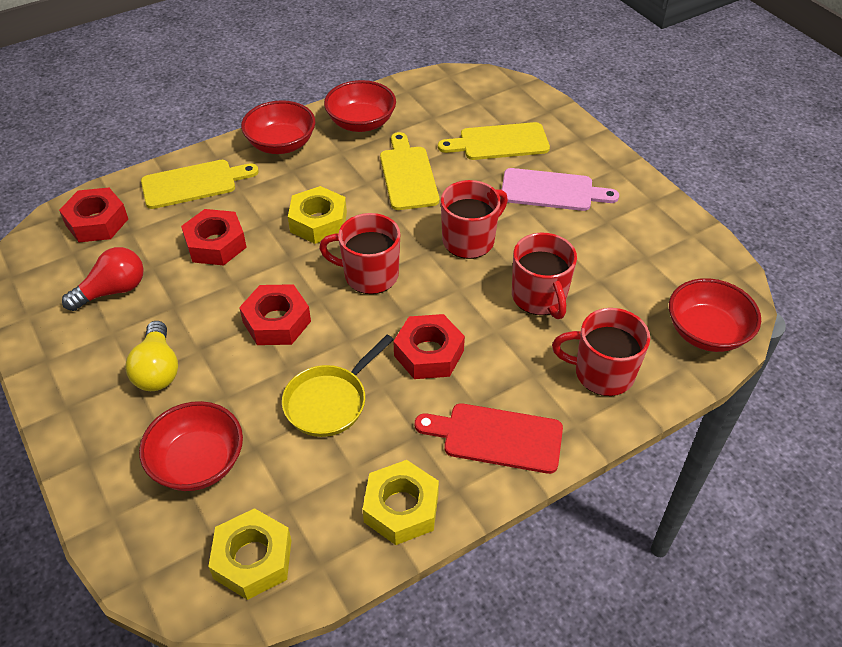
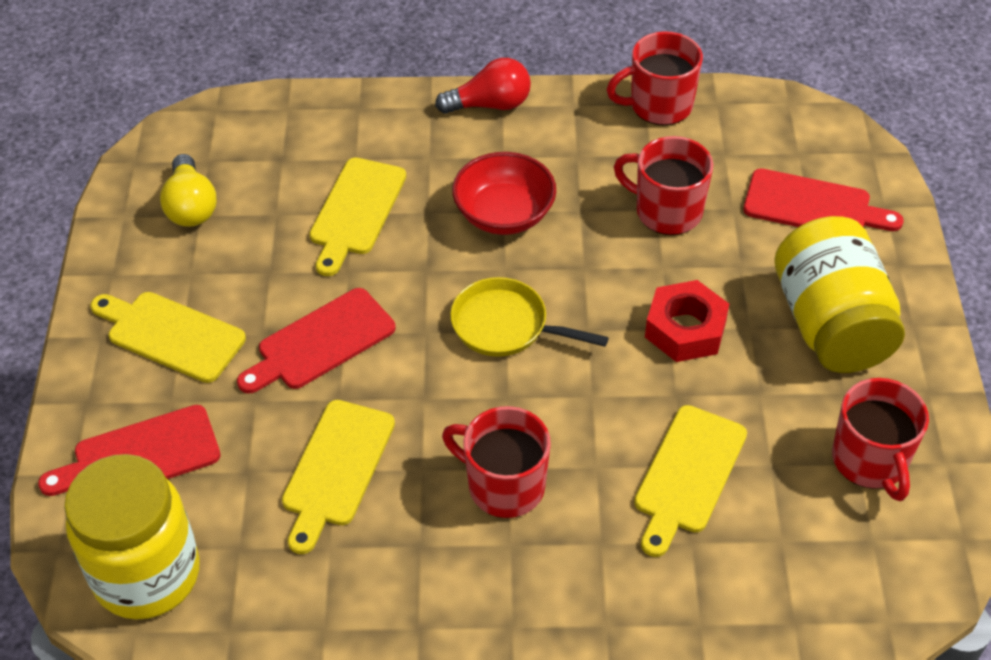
pink cutting board: [502,168,619,211] = 1 -> none = 0
red bowl: [139,401,243,491] [241,100,315,154] [324,80,396,132] [669,278,761,352] = 4 -> [452,152,556,235] = 1
red cutting board: [415,403,563,474] = 1 -> [38,405,221,496] [237,288,396,393] [743,168,904,231] = 3
red nut: [59,187,128,242] [181,209,247,266] [239,284,311,345] [393,314,465,379] = 4 -> [645,280,729,362] = 1
yellow cutting board: [141,160,259,209] [380,132,439,210] [438,122,550,160] = 3 -> [90,292,246,383] [282,400,395,554] [309,158,406,276] [634,405,747,557] = 4
yellow jar: none = 0 -> [64,454,200,620] [774,216,905,373] = 2
yellow nut: [208,508,292,600] [288,186,347,244] [362,460,439,545] = 3 -> none = 0

